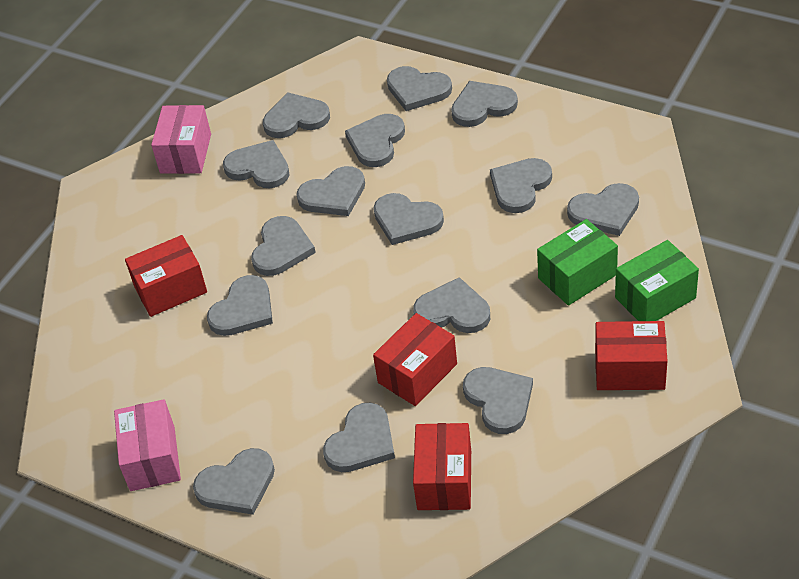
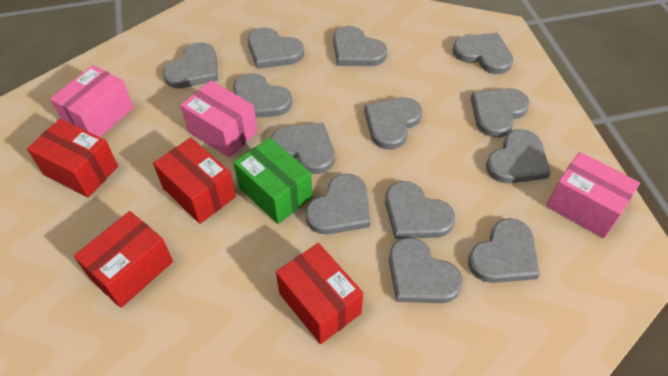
green box: [537,219,618,306] [615,240,699,321] = 2 -> [234,137,312,224] = 1
grey heart: [193,448,275,515] [207,275,273,336] [223,140,290,188] [251,216,316,276] [263,92,330,138] [297,166,365,216] [323,403,395,472] [345,114,405,167] [373,193,444,245] [387,66,452,111] [413,277,490,333] [451,81,518,127] [463,367,533,434] [490,158,552,213] [567,183,639,236] = 15 -> [163,42,218,88] [233,73,292,118] [248,27,304,69] [271,122,335,174] [305,174,370,234] [333,26,387,66] [364,97,422,150] [385,181,455,239] [389,238,463,303] [453,33,513,74] [468,218,540,283] [471,88,530,138] [486,129,551,184] = 13
pink box: [114,399,181,491] [151,105,211,174] = 2 -> [50,65,134,137] [180,80,258,158] [546,152,640,238] = 3

